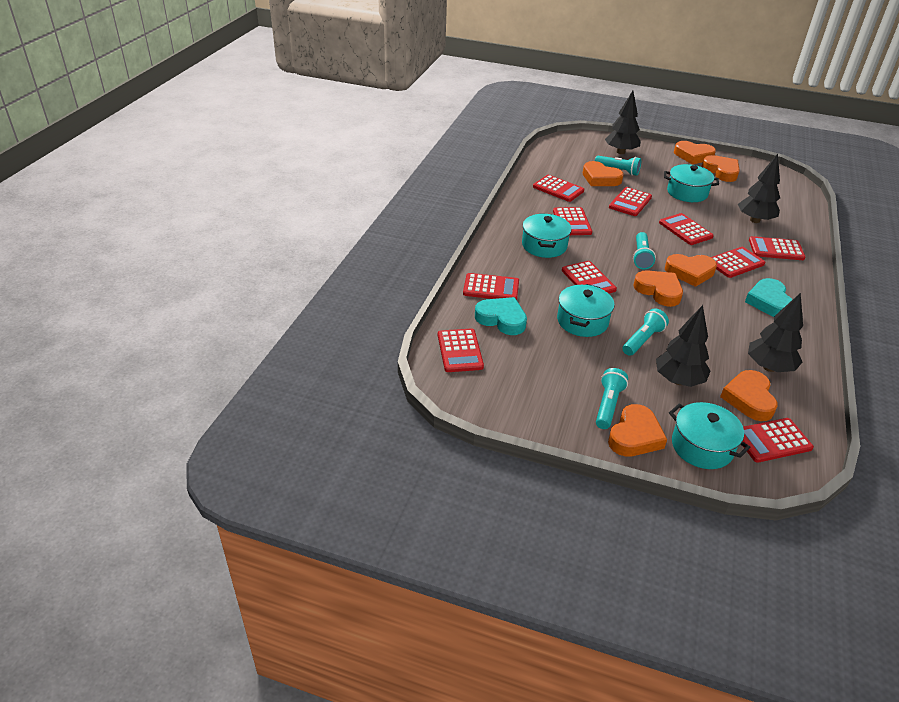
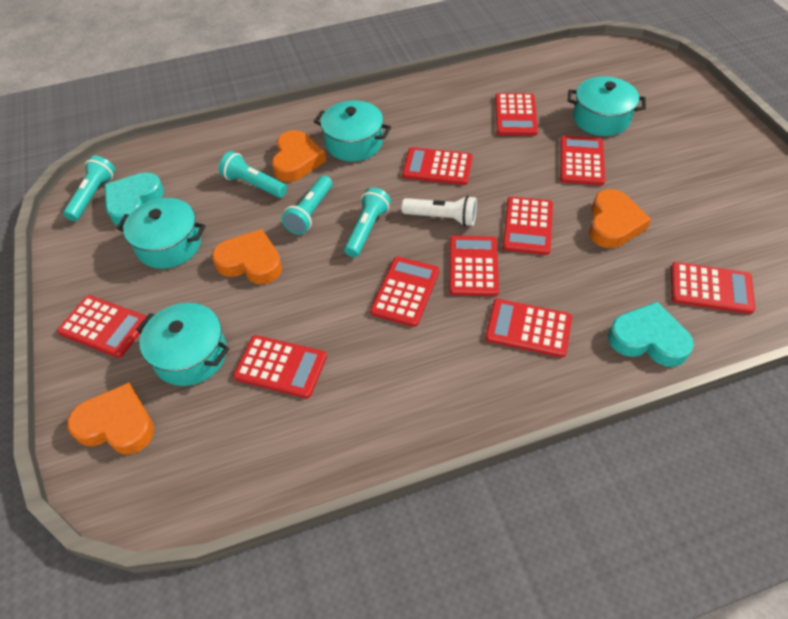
black tree: [605,91,640,154] [656,305,710,387] [738,154,780,223] [748,293,803,372] = 4 -> none = 0
orange heart: [583,161,624,186] [608,404,667,457] [633,270,683,307] [665,254,717,287] [674,141,716,164] [702,155,740,182] [720,370,778,421] = 7 -> [67,383,154,454] [212,229,282,284] [272,130,326,182] [589,189,651,248] = 4
white flashlight: none = 0 -> [402,196,477,226] = 1

